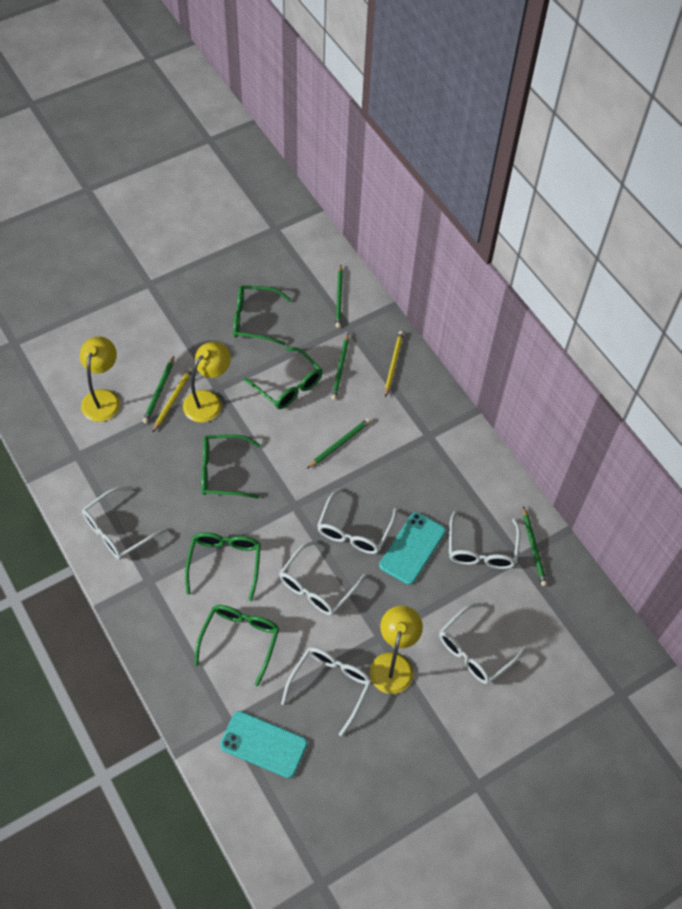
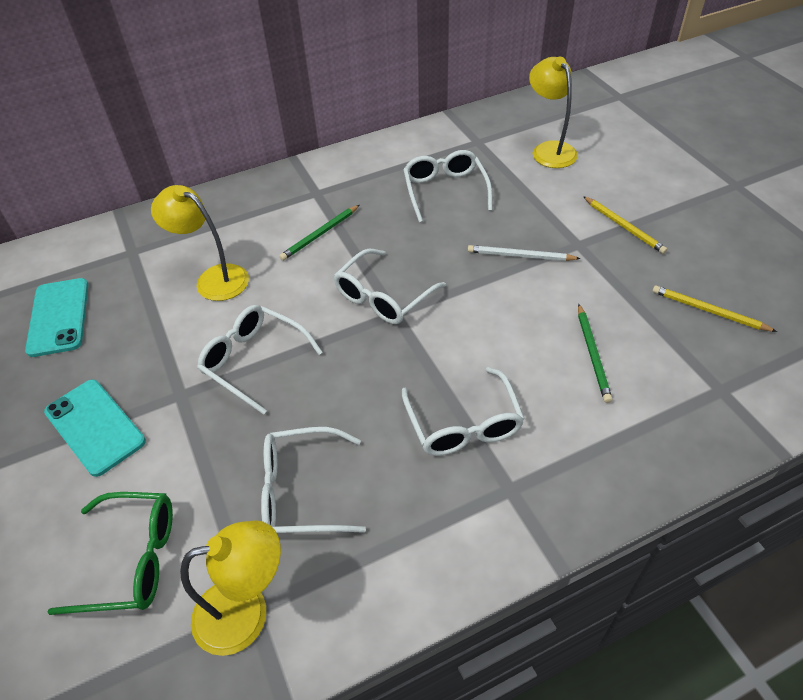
green glasses: [185,532,261,601] [194,605,280,686] [201,434,260,499] [233,286,292,346] [243,347,323,409] = 5 -> [47,492,173,615] = 1
green pencil: [143,356,174,423] [307,418,371,468] [331,333,349,400] [336,264,343,328] [523,506,547,587] = 5 -> [279,205,359,261] [578,304,612,403] = 2
white glasses: [82,487,167,560] [279,540,366,615] [281,647,372,737] [317,488,397,554] [439,603,527,684] [449,511,520,569] = 6 -> [197,305,323,415] [261,427,366,533] [334,249,446,324] [402,367,525,456] [403,150,492,222] = 5
white pencil: none = 0 -> [468,245,581,261] = 1

